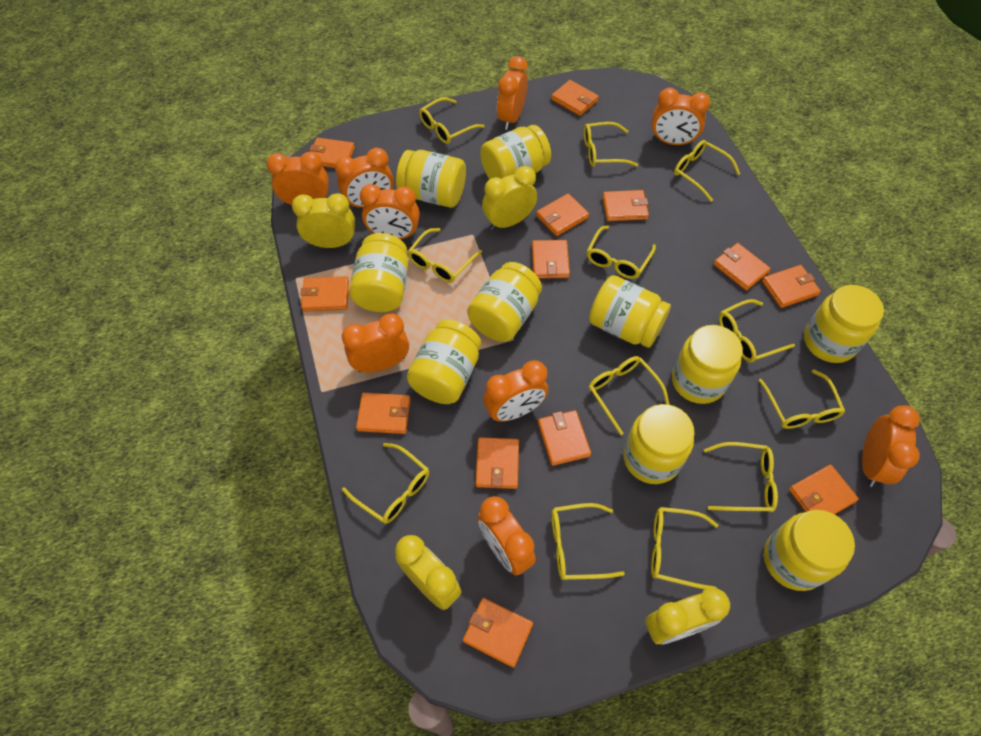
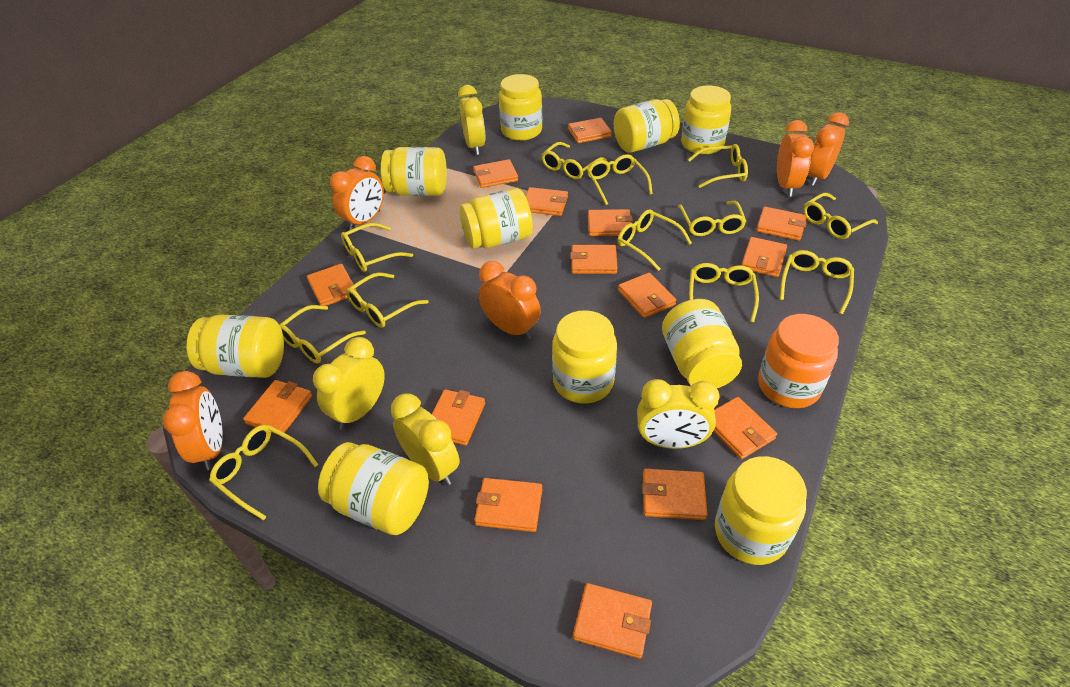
orange clock: [267,152,329,205] [335,147,394,209] [342,313,409,372] [360,184,420,239] [478,496,536,575] [483,360,548,422] [497,56,528,130] [652,88,710,146] [862,405,920,487] = 9 -> [163,371,223,471] [330,156,384,230] [478,261,541,339] [777,120,814,197] [808,112,849,186] = 5
orange jar: none = 0 -> [758,314,839,408] = 1
orange wallet: [300,276,349,311] [309,138,355,168] [356,393,411,434] [463,598,533,668] [475,437,519,489] [532,240,570,279] [536,193,589,236] [538,410,591,466] [551,80,599,116] [602,190,649,221] [713,243,771,291] [762,265,821,308] [789,465,859,514] = 13 -> [243,380,312,435] [307,264,357,306] [432,389,485,446] [473,159,518,188] [474,478,542,532] [526,187,568,216] [568,118,612,143] [570,245,618,274] [573,583,652,659] [588,209,633,236] [618,273,676,318] [642,469,708,520] [713,397,777,459] [742,237,787,277] [756,207,807,241] = 15

